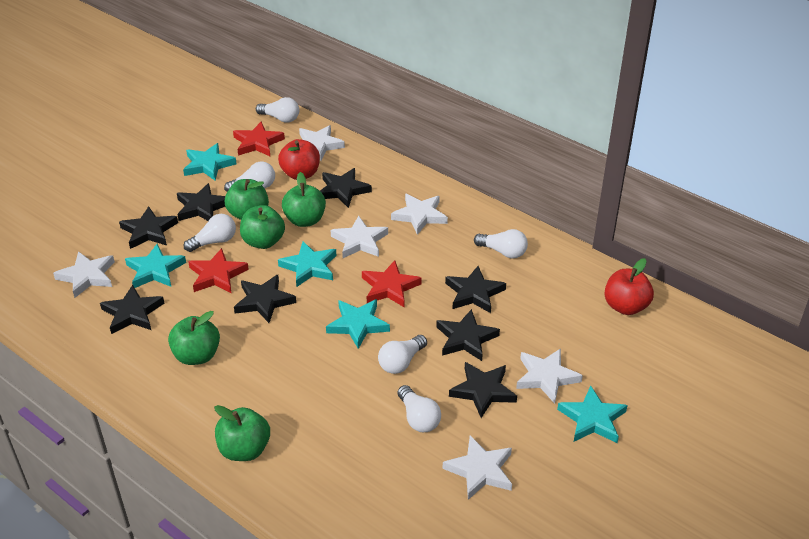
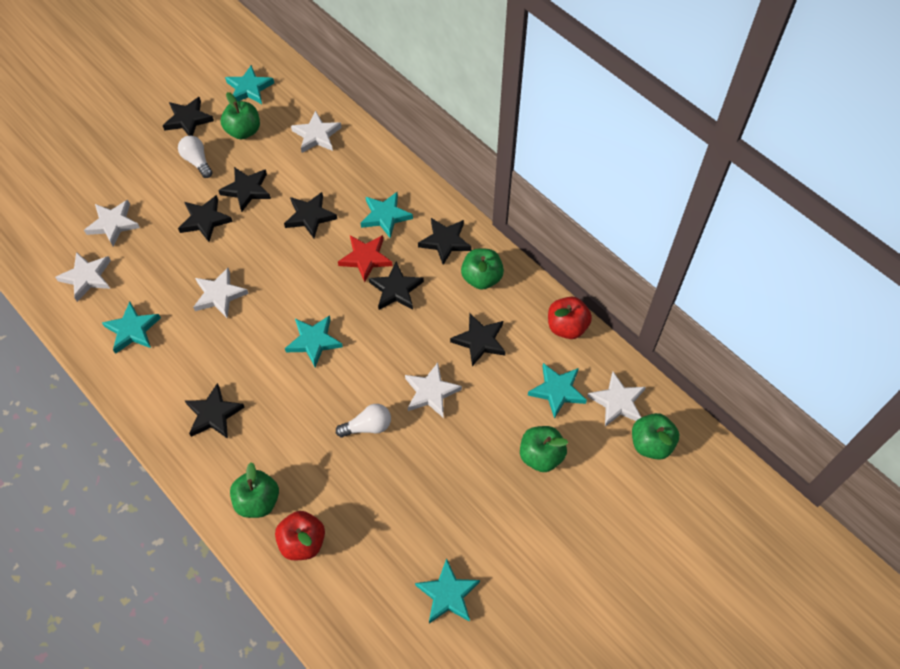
red star: [188,248,249,293] [233,121,285,156] [362,261,422,307] = 3 -> [338,235,393,282] = 1
turquoise star: [125,244,186,288] [183,143,237,180] [278,242,336,287] [326,299,390,349] [557,386,628,443] = 5 -> [102,302,161,354] [225,65,274,104] [285,315,343,367] [361,192,413,239] [415,558,480,623] [528,363,587,419] = 6
white light bulb: [184,214,236,252] [224,161,275,192] [256,97,299,123] [378,335,427,374] [398,385,441,432] [474,229,528,259] = 6 -> [178,136,213,178] [336,404,391,438] = 2

